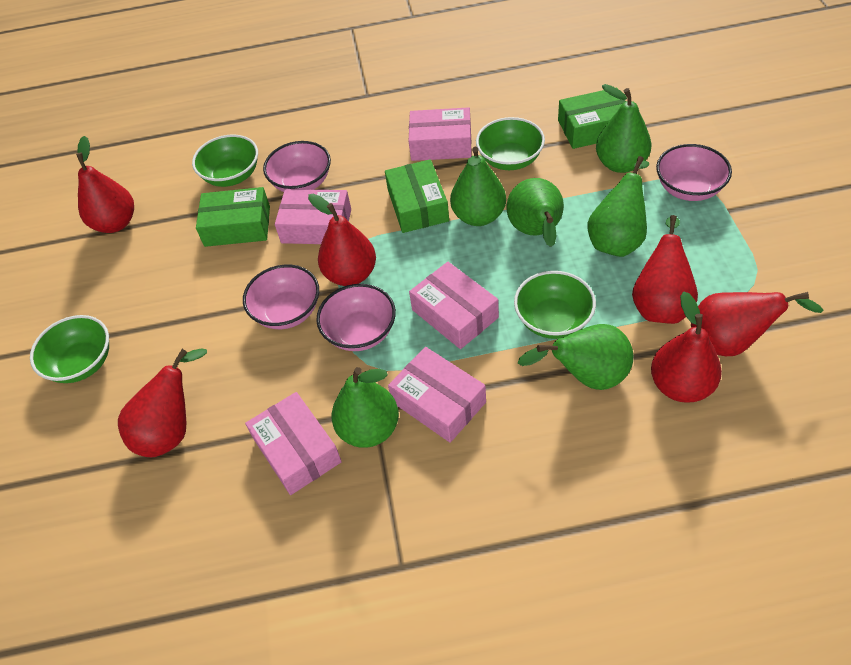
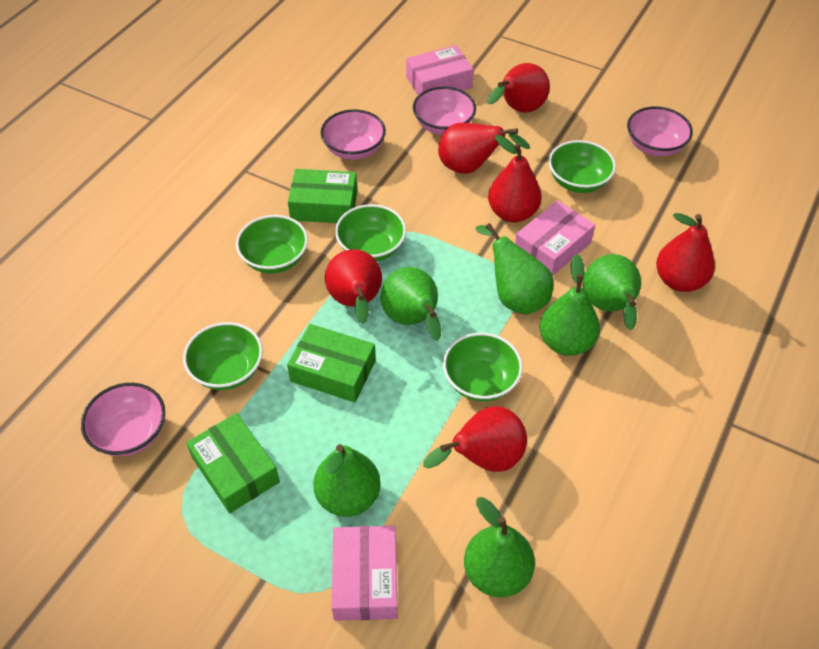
green bowl: [30,315,109,383] [192,135,258,187] [476,117,545,170] [514,271,596,339] = 4 -> [183,322,263,390] [236,215,308,273] [335,204,406,261] [443,333,523,401] [549,140,616,193] = 5
pink box: [245,392,342,495] [275,189,351,244] [388,347,486,443] [409,107,472,161] [409,262,499,349] = 5 -> [331,526,398,621] [406,45,474,95] [515,200,595,276] = 3

